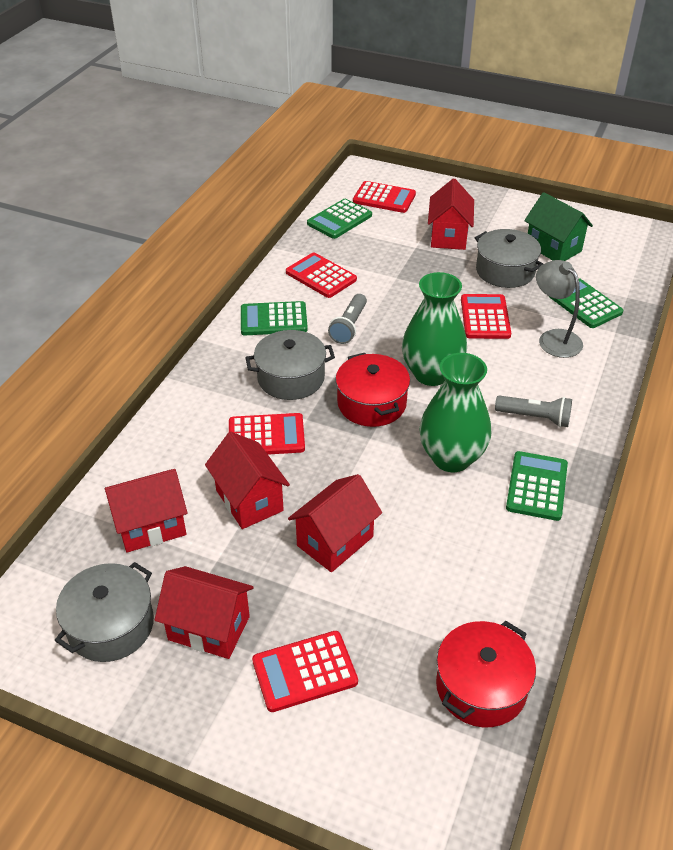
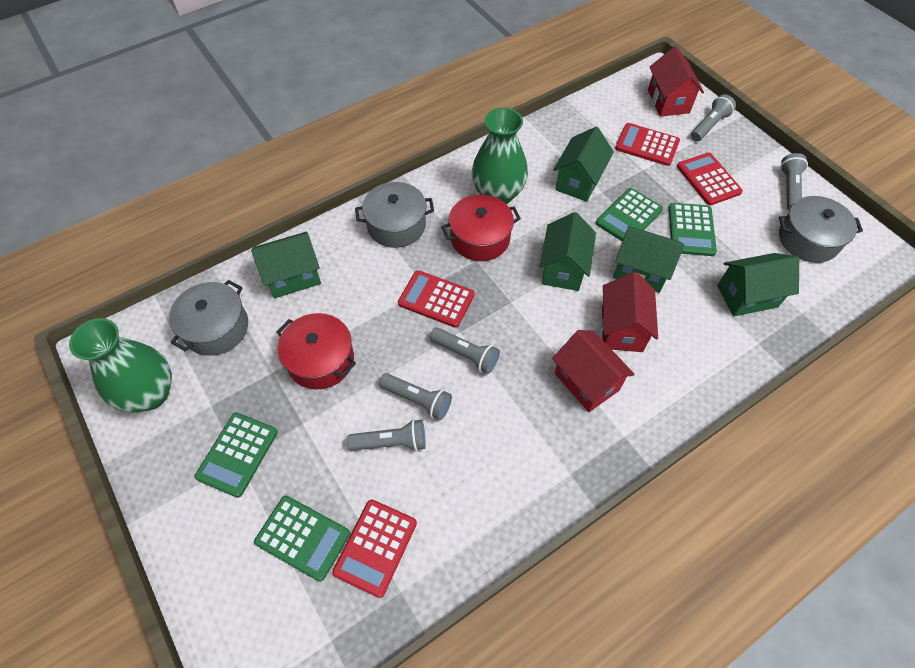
green house: [524,192,593,261] = 1 -> [251,232,321,298] [539,212,596,291] [553,127,614,202] [613,226,684,293] [717,253,799,316] = 5
grey flashlight: [328,294,367,344] [495,395,572,427] = 2 -> [347,419,426,451] [379,373,452,420] [430,328,500,374] [691,94,736,141] [780,153,808,210] = 5
grey lamp: [536,260,583,358] = 1 -> none = 0
red calculator: [229,413,305,455] [252,631,358,712] [286,252,357,298] [353,181,416,213] [461,294,511,339] = 5 -> [332,500,417,598] [398,270,474,328] [615,123,680,166] [677,153,743,205] = 4
red house: [105,469,187,552] [155,566,254,659] [205,432,290,529] [288,474,382,572] [428,178,474,250] = 5 -> [552,330,635,412] [601,272,658,352] [648,46,704,117] = 3

